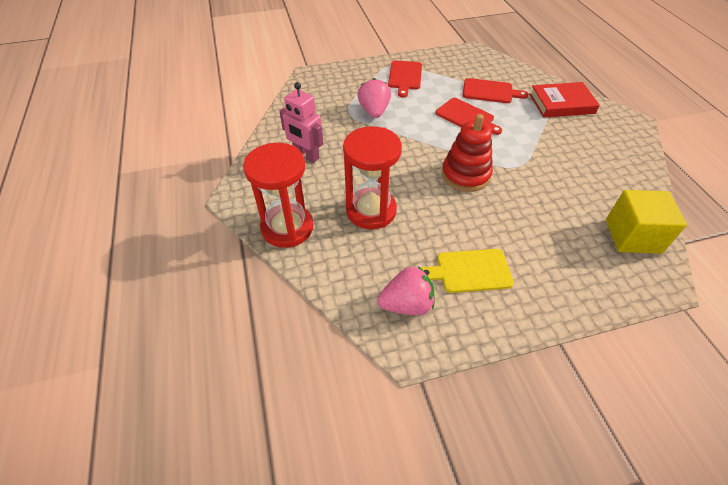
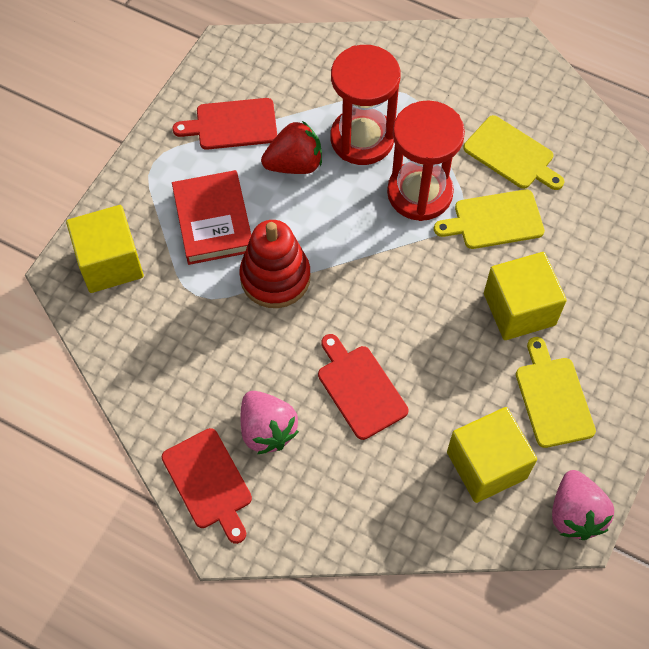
pink robot: [279,82,323,163] = 1 -> none = 0
red strawberry: none = 0 -> [261,121,322,174] = 1
yellow cube: [606,190,687,254] = 1 -> [66,205,144,293] [447,407,537,503] [484,252,567,340] = 3
yellow cutting board: [422,249,514,293] = 1 -> [434,189,545,249] [463,115,564,190] [516,337,596,448] = 3

